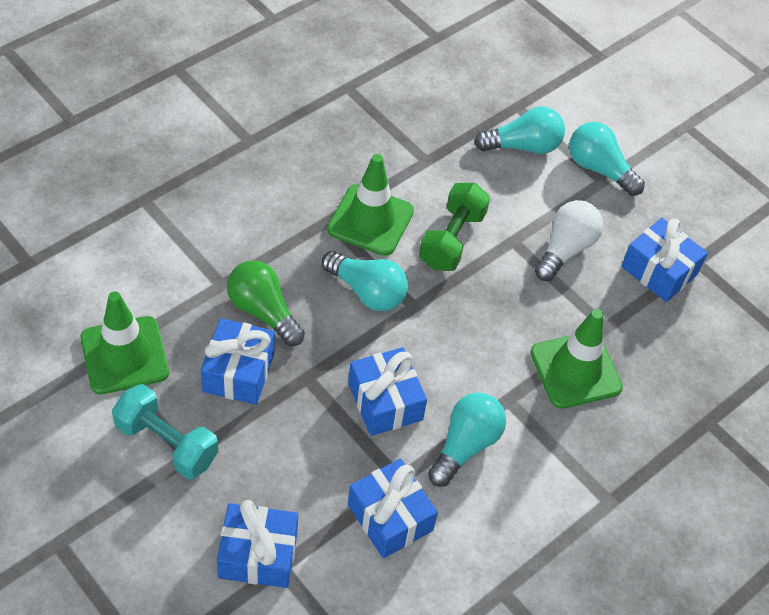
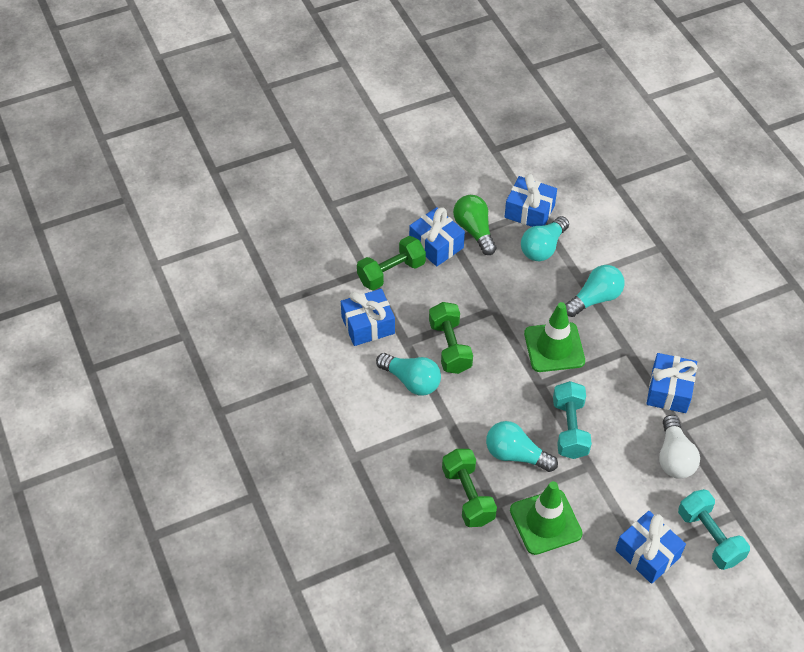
green dumbbell: [419,183,490,271] = 1 -> [357,236,426,290] [429,302,473,374] [442,449,497,527] = 3
green traffic cone: [80,291,169,394] [327,154,414,256] [530,309,623,409] = 3 -> [510,481,583,555] [524,302,585,372] = 2
turquoise dumbbell: [112,384,218,479] = 1 -> [553,381,592,459] [678,489,750,570] = 2

